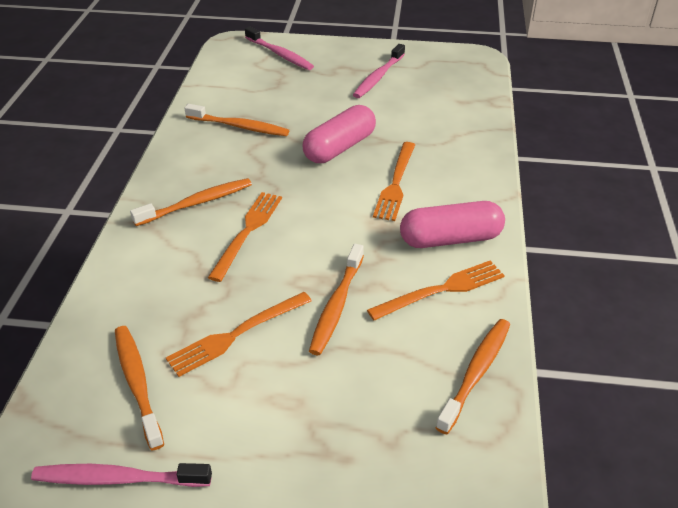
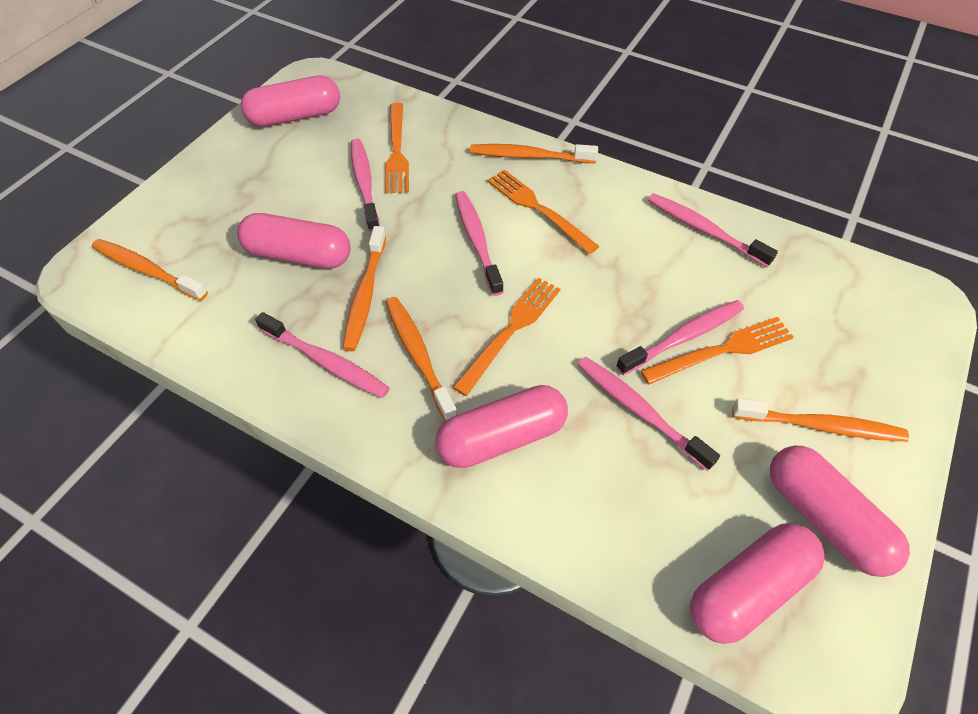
pink capsule: [303,105,376,163] [400,201,505,248] = 2 -> [237,213,351,269] [241,75,340,127] [435,385,568,468] [690,523,825,644] [770,446,910,577] = 5
pink toothbrush: [31,463,212,487] [245,27,314,70] [353,44,405,98] = 3 -> [255,312,390,398] [351,139,380,232] [455,191,504,296] [578,356,720,471] [616,300,744,375] [648,193,778,267] = 6

